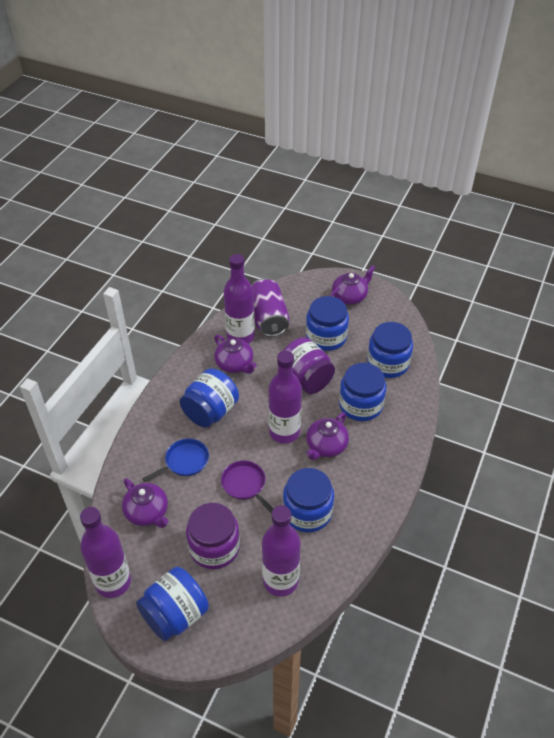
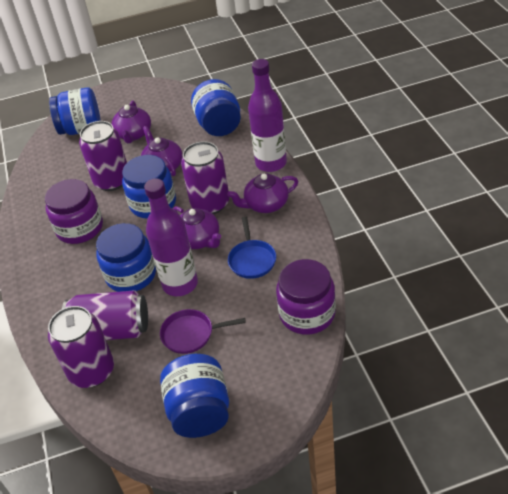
blue jar: [136,567,209,641] [180,368,239,428] [283,468,334,533] [306,296,349,351] [339,363,386,421] [367,322,413,378] = 6 -> [49,87,101,135] [96,223,156,292] [122,155,176,219] [160,354,229,438] [191,79,241,136] = 5
purple bottle: [80,507,131,598] [223,254,255,344] [262,505,301,597] [268,351,302,444] = 4 -> [144,178,198,296] [248,59,287,172] = 2
purple can: [251,278,289,337] = 1 -> [48,306,114,388] [62,290,148,340] [79,121,127,191] [181,141,230,214] = 4

